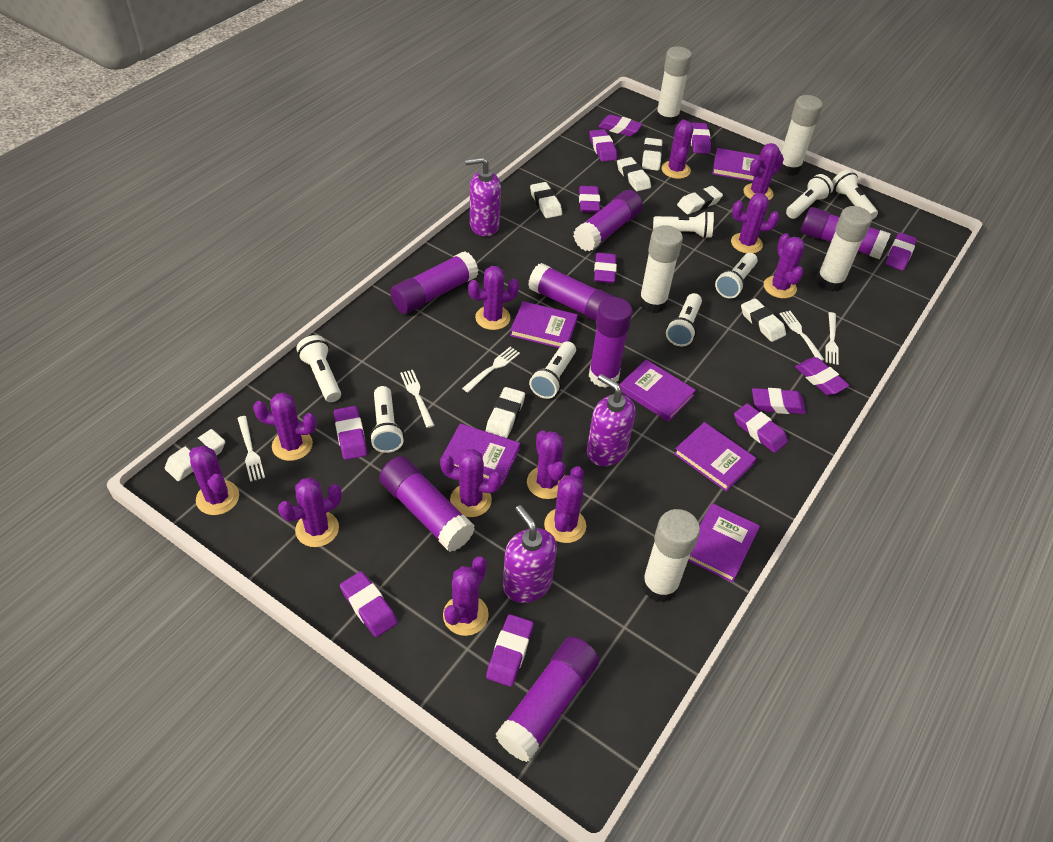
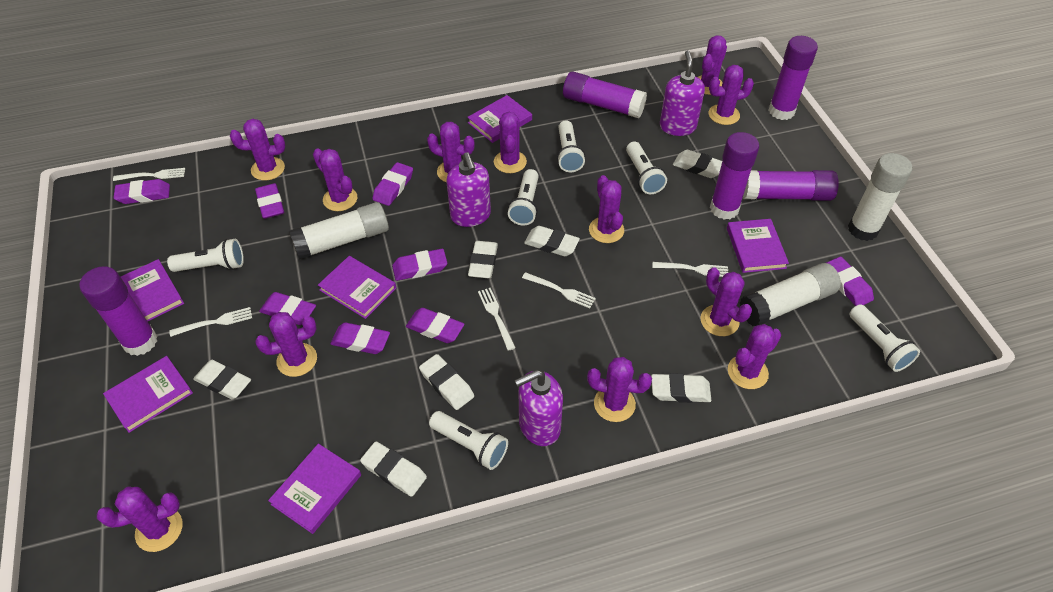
purple eraser: [334,406,367,460] [340,571,398,637] [486,614,534,687] [579,186,600,213] [589,129,617,162] [594,252,617,284] [598,114,642,136] [691,122,711,154] [734,403,788,453] [752,388,806,414] [795,357,849,395] [885,233,917,270] = 12 -> [114,179,170,204] [255,183,284,219] [259,292,316,325] [331,322,390,354] [373,162,413,206] [392,249,447,281] [406,308,464,343] [826,257,874,306] = 8
purple glue stick: [379,456,475,552] [390,251,479,314] [496,636,599,762] [528,263,615,321] [573,190,643,252] [589,297,633,388] [801,207,891,259] = 7 -> [79,266,157,356] [563,72,647,118] [710,132,759,220] [743,170,839,201] [769,36,818,120] = 5
white flashlight: [296,335,341,402] [370,386,404,453] [529,341,576,399] [653,211,714,239] [666,293,702,346] [715,253,758,298] [786,174,833,219] [832,169,878,220] = 8 -> [167,239,244,272] [429,411,508,470] [508,169,539,226] [557,120,585,172] [626,141,667,194] [849,304,920,372] = 6
white glue stick: [639,225,683,313] [642,509,700,603] [655,46,692,126] [779,95,823,176] [816,206,872,292] = 5 -> [289,202,389,260] [740,263,841,326] [848,153,913,241] = 3

